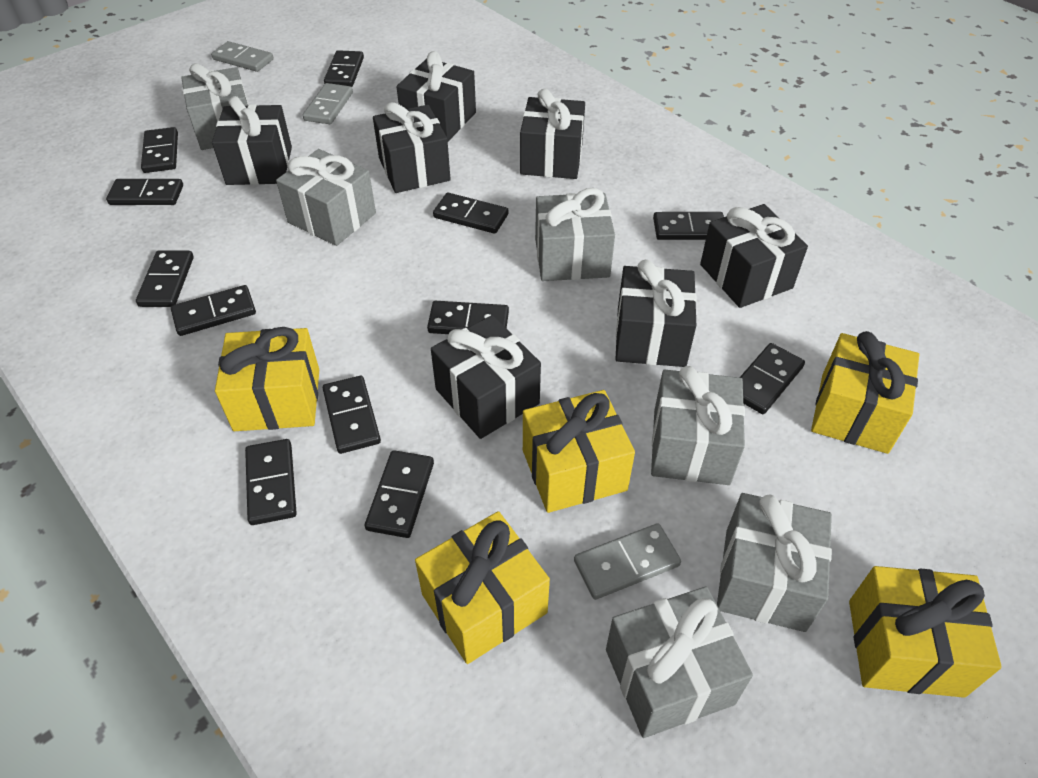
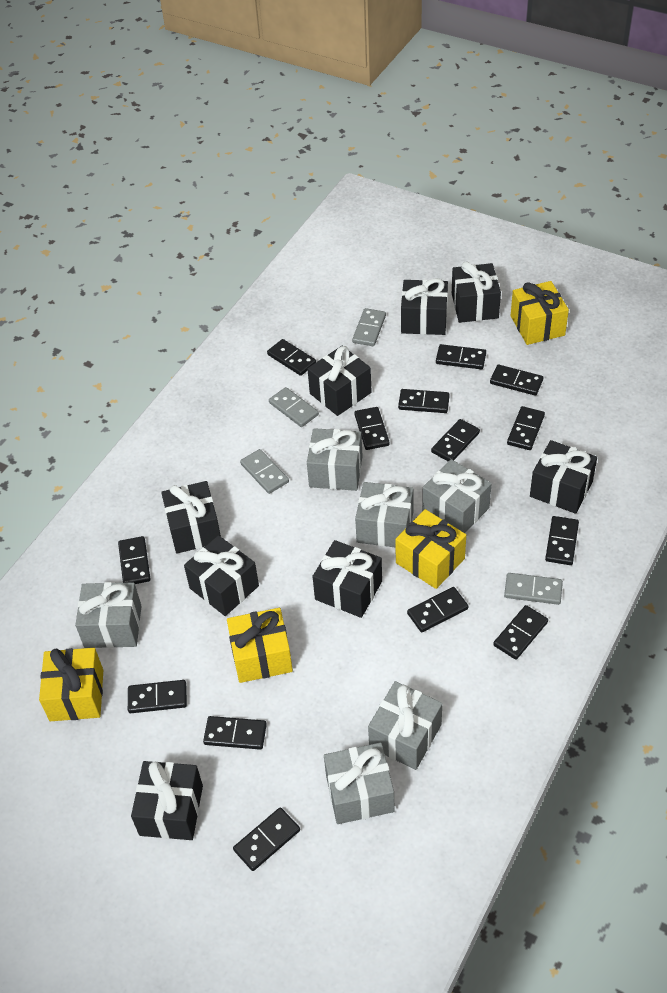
black domino: [106,179,183,205] [136,250,194,307] [141,127,178,173] [171,285,256,336] [245,439,297,525] [323,376,381,454] [324,50,364,87] [365,450,434,538] [427,301,509,334] [433,193,509,234] [653,212,724,240] [739,343,805,414] = 12 -> [118,536,150,584] [128,680,187,713] [203,716,267,750] [233,807,300,871] [267,339,316,376] [355,407,390,450] [398,389,450,413] [407,587,468,633] [431,419,480,462] [436,344,486,369] [490,365,543,396] [493,605,548,660] [507,406,545,450] [545,516,579,565] = 14
black gift: [212,96,292,185] [373,102,451,193] [396,51,476,141] [431,315,541,439] [520,88,585,179] [615,260,697,367] [700,204,808,308] = 7 -> [131,761,203,840] [161,481,221,554] [184,535,259,616] [308,346,371,416] [312,540,382,618] [401,278,448,335] [452,262,501,323] [530,440,597,514] = 8
grey domino: [211,41,274,72] [303,83,353,124] [574,523,681,600] = 3 -> [240,449,289,494] [269,387,319,427] [352,308,386,346] [504,573,563,605] = 4
yellow gift: [215,327,319,431] [415,511,550,664] [523,390,635,513] [811,331,919,454] [849,566,1002,698] = 5 -> [39,648,103,721] [227,608,293,683] [395,509,466,589] [511,281,569,345] = 4

